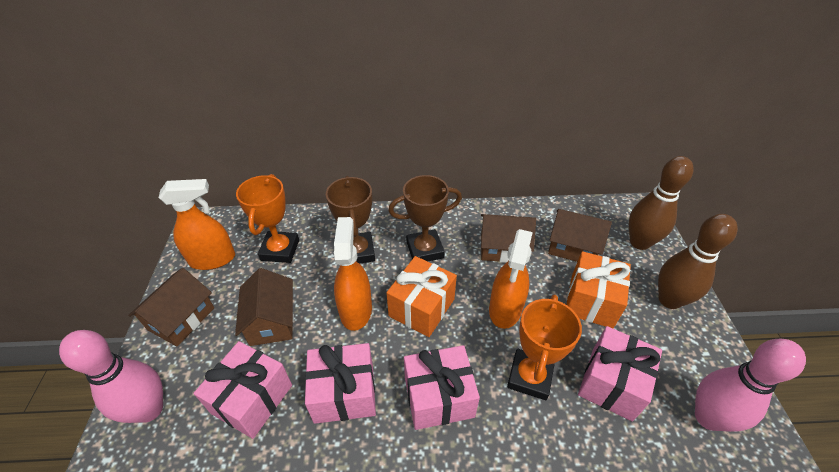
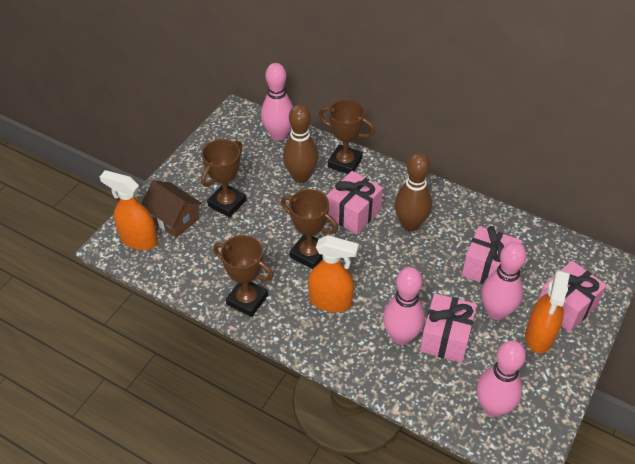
brown house: [128,268,214,346] [235,268,294,346] [481,214,536,263] [548,209,612,262] = 4 -> [141,180,202,238] = 1
brown trophy: [326,176,375,264] [388,175,462,261] = 2 -> [201,139,246,218] [213,235,274,317] [281,189,338,269] [319,99,375,174] = 4
orange gift: [386,256,457,337] [566,251,631,328] = 2 -> none = 0
orange trophy: [236,174,299,263] [507,295,582,400] = 2 -> none = 0
pink bowling pin: [59,330,163,423] [695,339,806,432] = 2 -> [261,63,293,141] [383,267,425,345] [477,341,526,417] [481,242,527,320] = 4

